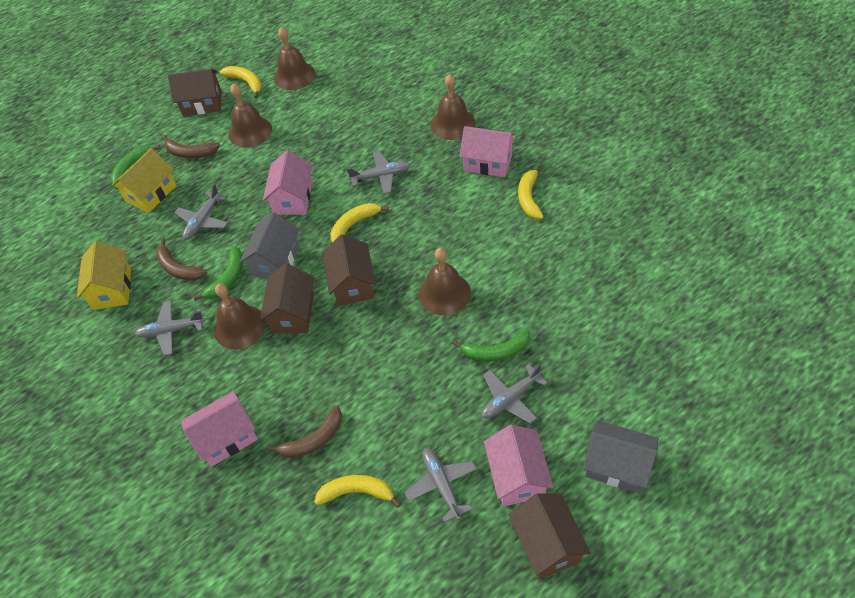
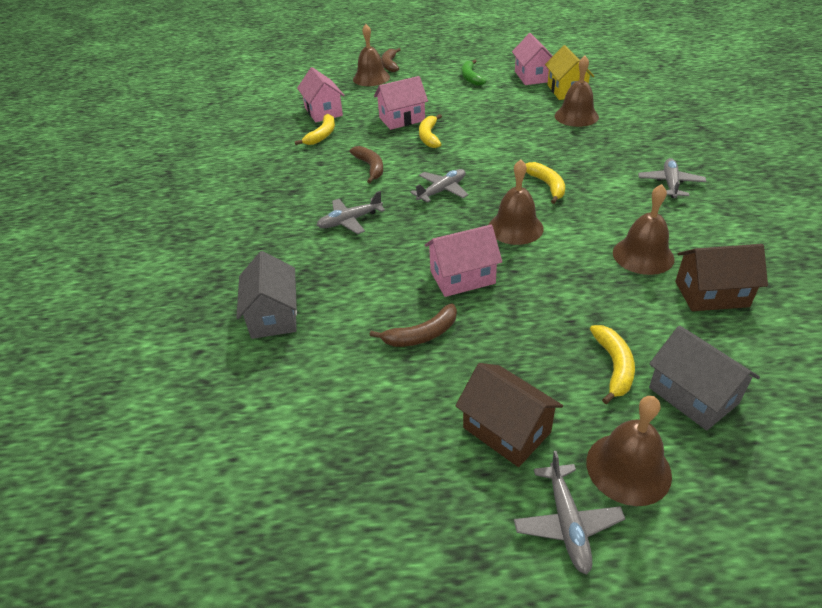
brown house: [168,69,222,116] [260,263,314,333] [322,234,376,306] [509,493,591,579] = 4 -> [455,363,563,467] [675,244,768,311] = 2
green banana: [111,145,161,189] [194,246,243,301] [453,329,530,362] = 3 -> [462,60,486,86] = 1
grey plane: [134,301,205,356] [174,184,228,240] [347,151,410,194] [405,448,477,523] [482,364,548,424] = 5 -> [317,191,385,234] [410,169,469,202] [514,451,625,575] [638,158,707,198] = 4
yellow house: [77,241,131,310] [112,148,177,213] = 2 -> [545,45,594,100] = 1

